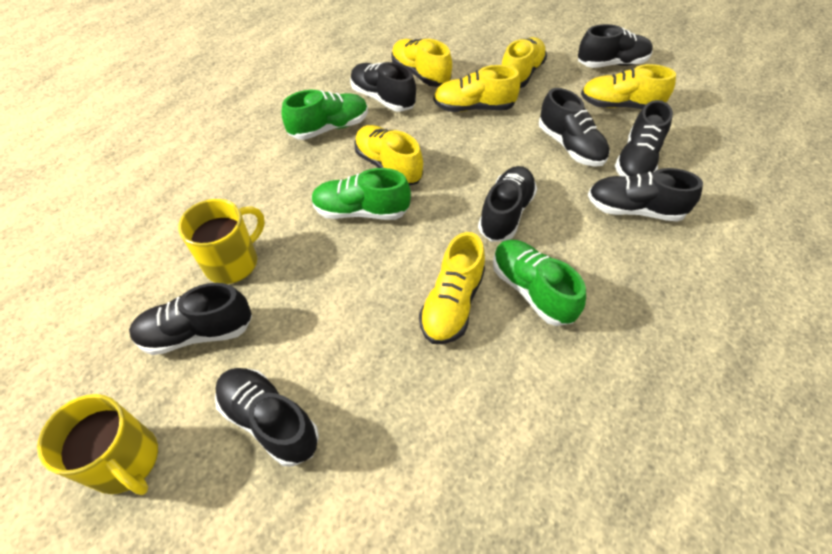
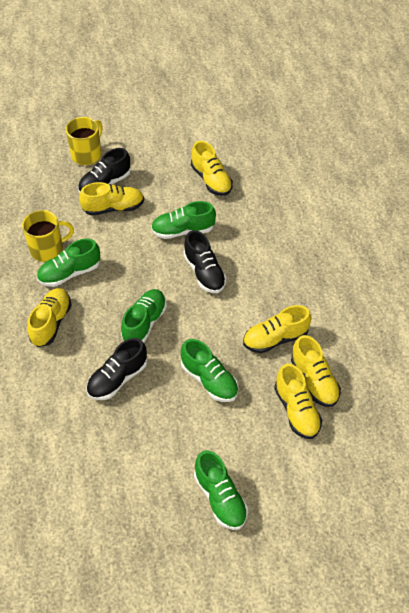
black shoe: [129,283,252,355] [215,368,319,467] [350,62,416,112] [478,166,537,242] [539,88,610,167] [578,24,653,68] [588,168,703,222] [615,100,673,177] = 8 -> [78,148,131,194] [86,338,147,400] [183,230,227,293] = 3
green shoe: [281,90,368,140] [312,168,411,220] [493,240,586,326] = 3 -> [37,238,100,287] [121,289,167,343] [151,201,216,239] [181,339,239,402] [194,450,248,530] = 5

